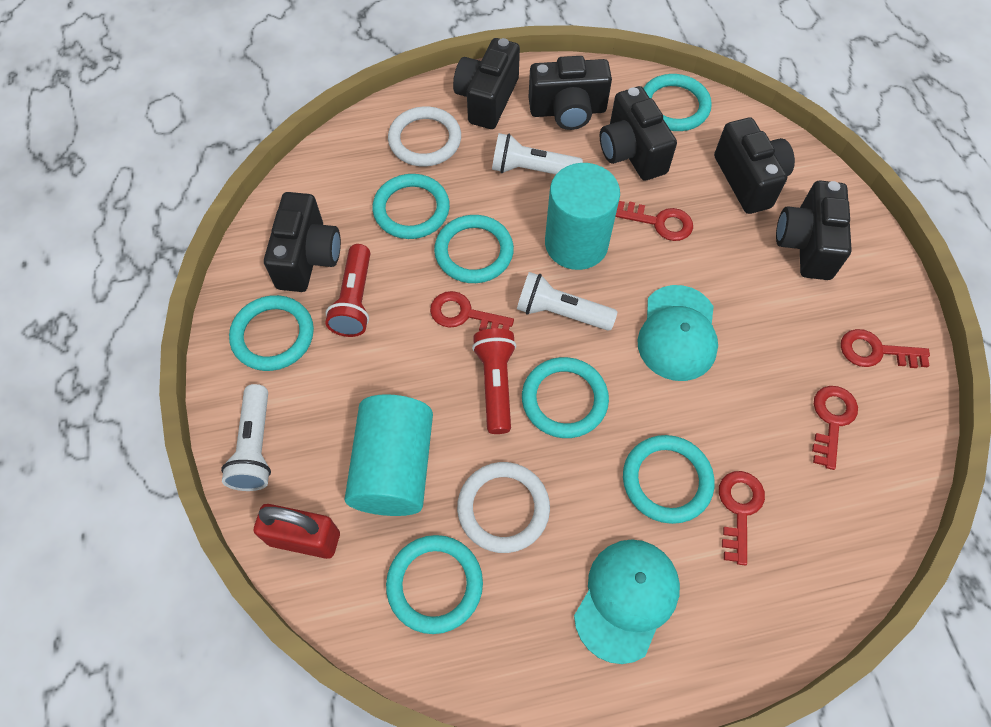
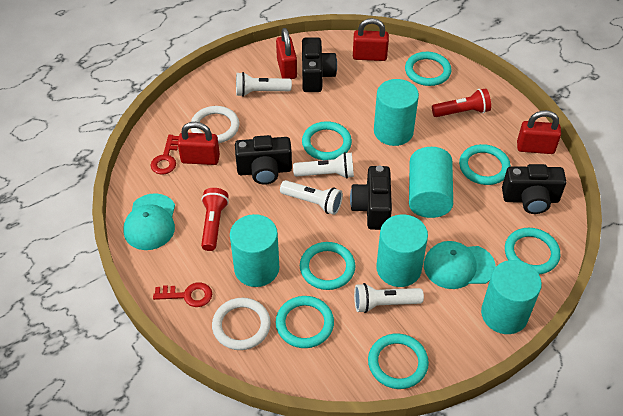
black camera: [264,192,341,292] [453,38,520,129] [529,56,612,130] [600,86,677,181] [714,118,795,214] [776,181,852,280] = 6 -> [235,135,292,185] [302,37,337,92] [350,166,392,230] [502,164,566,214] = 4
red key: [430,291,514,331] [615,201,693,241] [719,471,765,565] [812,386,858,470] [841,329,930,368] = 5 -> [151,135,179,175] [153,282,212,307] = 2
red padlock: [254,504,340,559] = 1 -> [177,122,220,165] [276,28,297,79] [353,18,389,61] [517,110,561,154] = 4
turquoise cylinder: [345,394,433,516] [545,163,620,270] = 2 -> [230,214,279,287] [374,79,419,146] [376,214,428,287] [409,147,453,218] [481,260,542,334] = 5
white flashlight: [221,384,271,491] [492,133,583,174] [517,272,618,331] = 3 -> [236,72,292,97] [280,180,343,215] [293,152,354,179] [354,283,424,313] = 4

